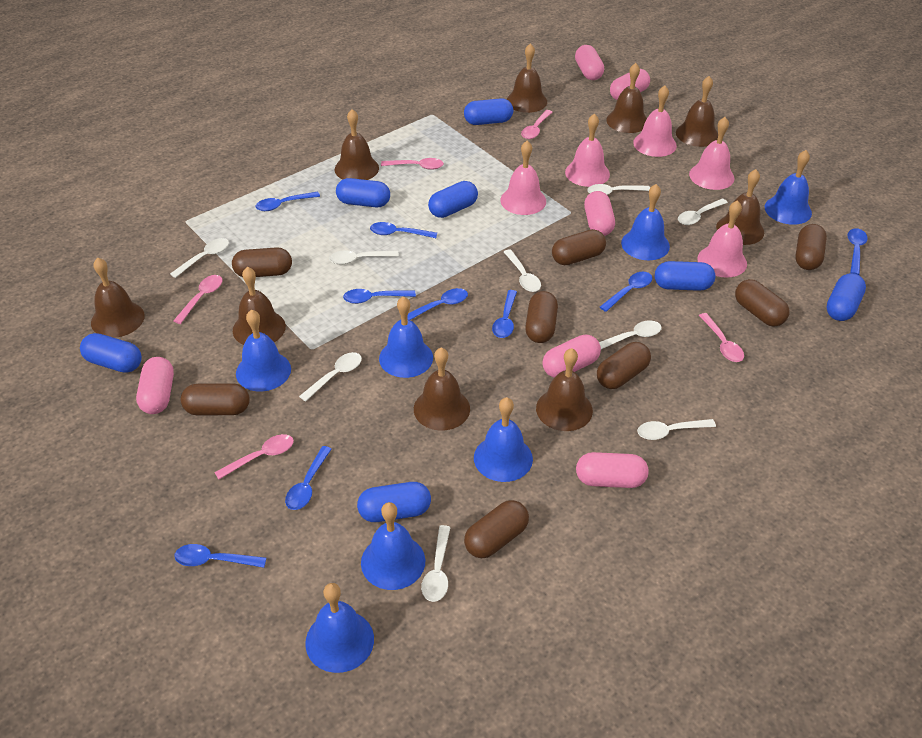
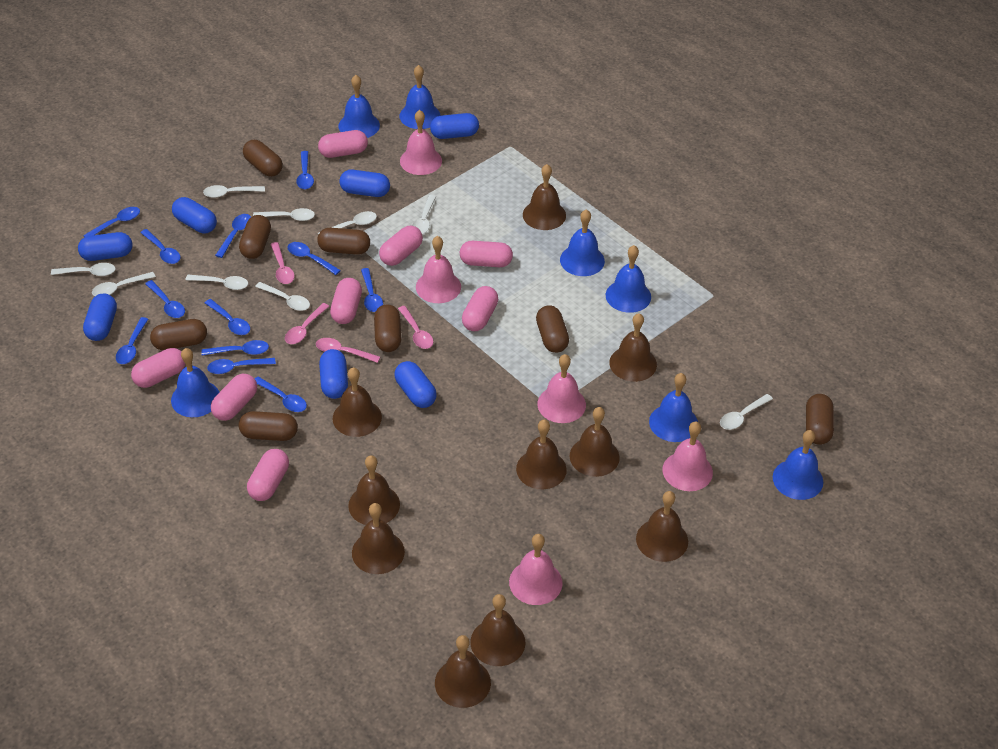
blue spoon: [174,544,266,568] [256,192,320,211] [285,446,332,510] [343,289,416,304] [370,222,437,238] [407,288,468,320] [492,290,517,338] [600,272,652,312] [847,228,868,275] = 9 -> [83,207,140,237] [116,317,148,364] [140,229,181,264] [145,280,185,318] [201,340,269,356] [205,299,250,335] [207,358,276,374] [215,214,251,258] [255,377,307,412] [287,242,341,275] [296,151,314,189] [361,268,383,312] = 12
brown bell: [91,258,145,338] [233,267,286,345] [335,109,379,180] [414,347,470,431] [507,43,547,113] [536,348,593,431] [606,63,647,133] [676,76,718,147] [716,169,764,245] = 9 -> [333,367,382,437] [348,455,400,525] [352,503,405,574] [435,635,491,708] [470,594,525,666] [516,419,567,489] [523,164,566,230] [570,407,620,477] [609,313,657,382] [636,491,688,562] = 10
pink capsule: [136,357,174,414] [542,334,601,378] [575,45,604,80] [576,452,648,488] [584,191,615,236] [610,69,650,100] = 6 -> [131,348,185,388] [211,374,257,421] [247,449,289,501] [318,130,368,158] [330,278,362,324] [379,226,423,266] [460,241,513,267] [462,286,498,331] = 8
pink spoon: [173,275,222,324] [214,434,294,479] [381,158,444,170] [521,110,552,139] [699,313,744,362] = 5 -> [270,242,295,284] [285,303,329,344] [316,338,380,363] [398,306,433,349] = 4

